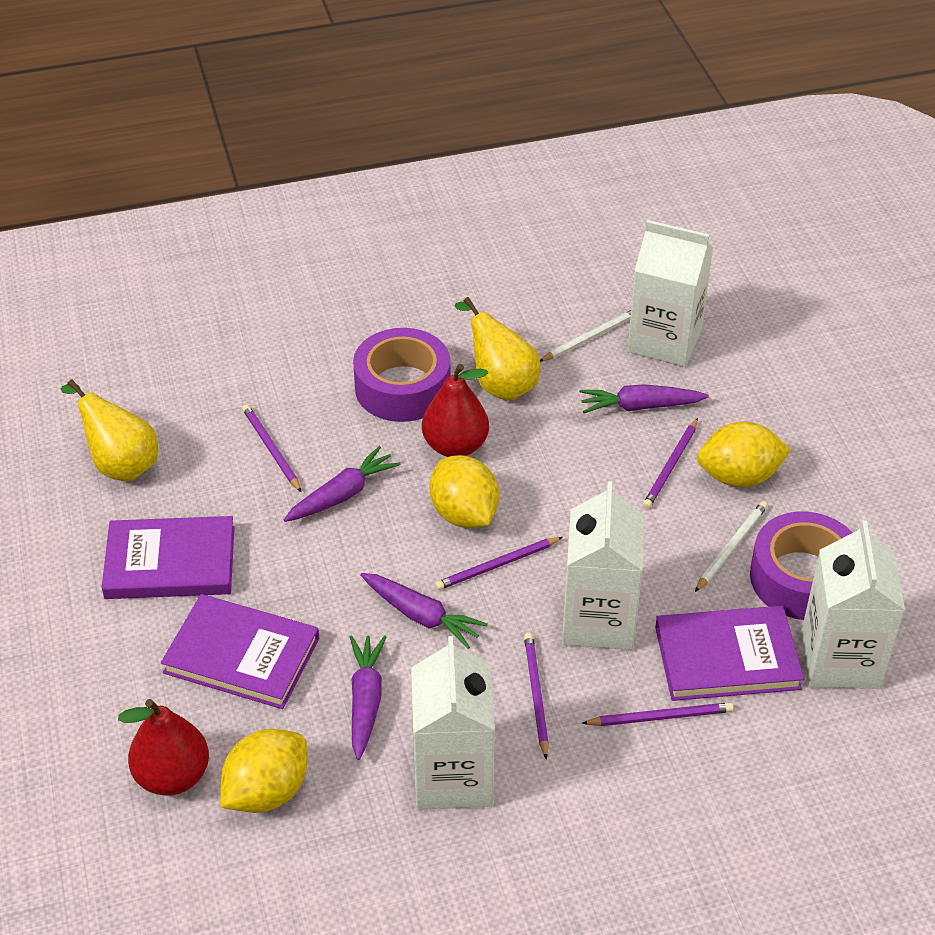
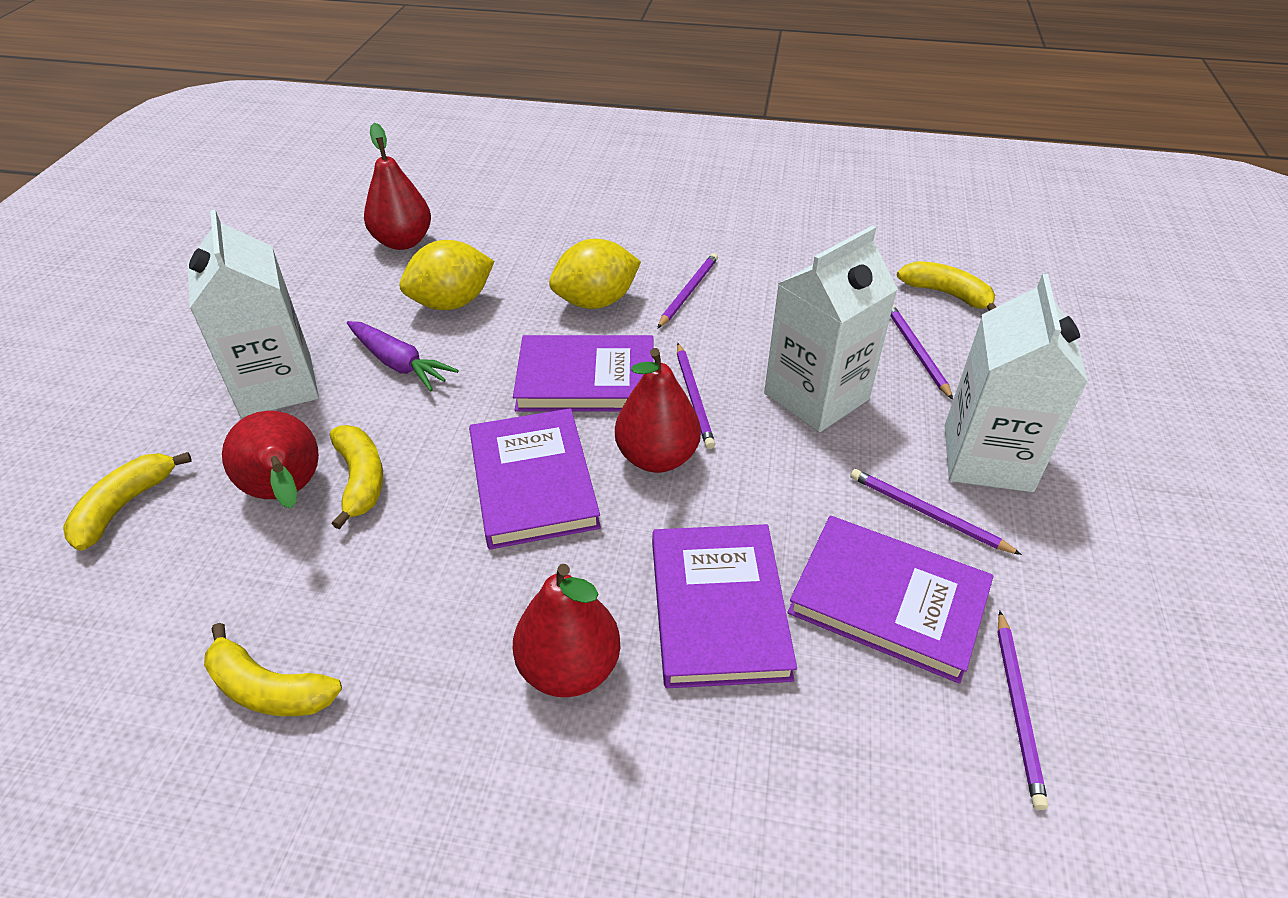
purple book: [102,516,235,599] [161,594,319,709] [655,606,804,701] = 3 -> [469,408,601,550] [513,335,654,412] [652,524,797,688] [787,516,994,684] = 4
purple carrot: [284,446,401,522] [350,635,386,760] [360,573,488,649] [579,384,709,413] = 4 -> [347,321,459,391] = 1
purple tape: [353,328,450,422] [750,512,853,620] = 2 -> none = 0
red pear: [118,699,209,796] [422,364,489,457] = 2 -> [222,411,319,508] [364,123,431,250] [513,564,620,697] [615,348,701,473] = 4
white carton: [411,636,495,810] [562,482,644,650] [628,220,713,367] [801,520,905,689] = 4 -> [187,210,319,417] [764,225,898,432] [945,274,1088,492] = 3
white pencil: [540,310,631,362] [695,501,768,592] = 2 -> none = 0
yellow banana: none = 0 -> [63,452,192,551] [204,623,342,716] [330,425,383,529] [897,261,996,311] = 4
yellow lemon: [220,729,307,813] [430,455,499,528] [697,421,791,488] = 3 -> [399,240,495,310] [549,239,641,309] = 2
yellow pear: [61,379,158,481] [454,297,540,401] = 2 -> none = 0

